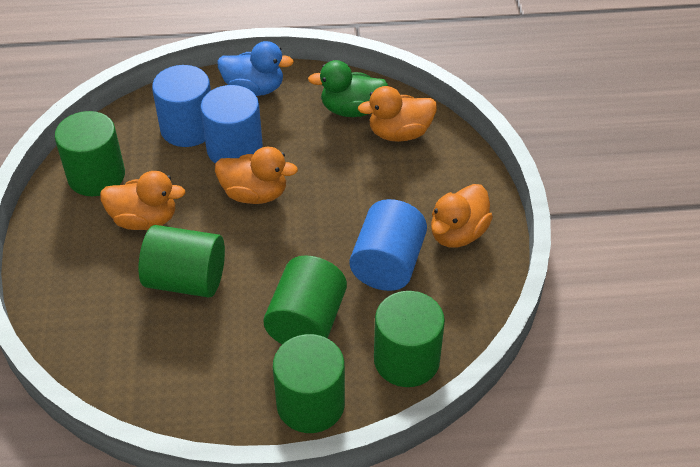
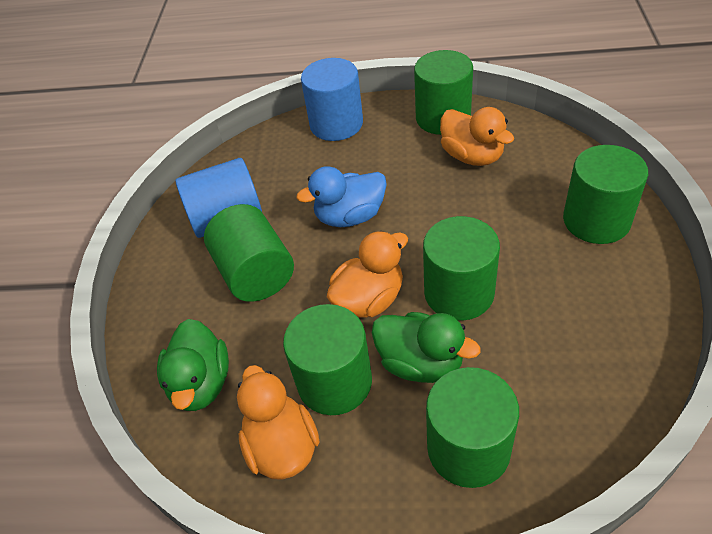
blue cylinder: [152,65,211,147] [200,85,263,163] [350,199,427,291] = 3 -> [176,158,262,238] [301,58,363,141] = 2
green cylinder: [55,111,125,196] [139,225,225,297] [263,255,347,345] [273,334,345,433] [374,291,445,387] = 5 -> [204,204,294,302] [283,304,372,415] [414,50,473,135] [423,216,500,321] [426,367,519,488] [563,145,648,244] = 6
green duck: [308,60,388,117] = 1 -> [157,319,229,411] [372,312,480,383] = 2
orange duck: [100,171,186,230] [215,147,298,204] [358,86,437,142] [431,184,493,248] = 4 -> [237,365,319,480] [327,231,408,318] [440,107,514,166] = 3

